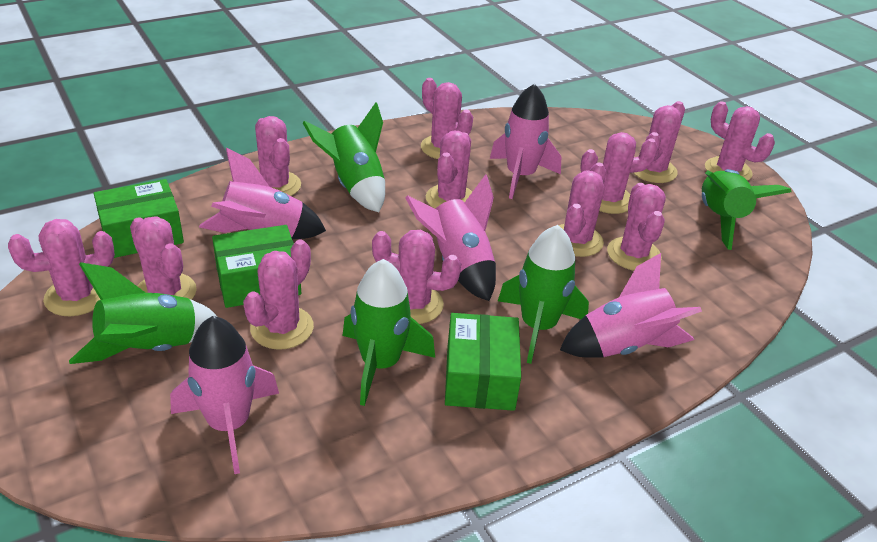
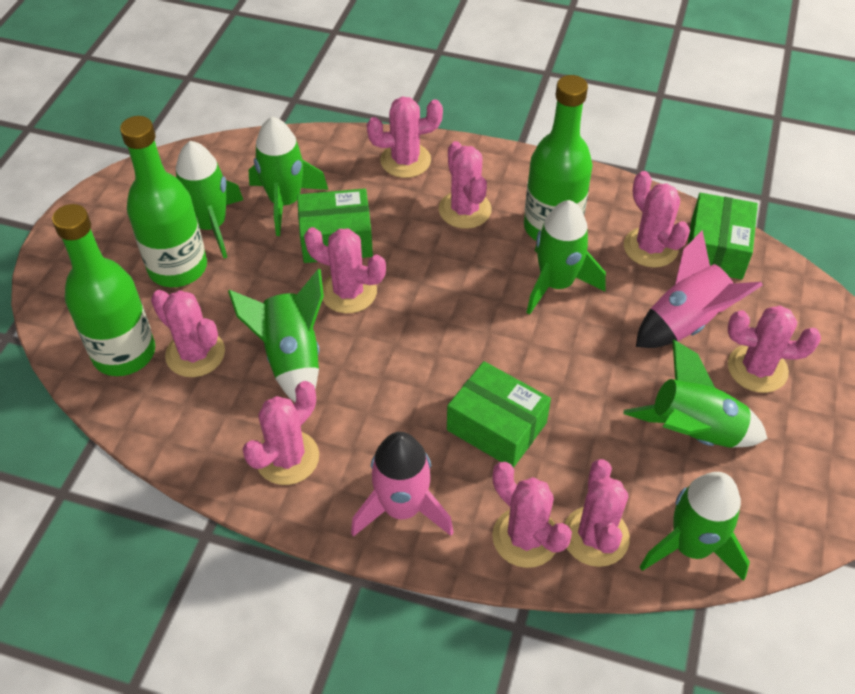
green bottle: none = 0 -> [52,204,155,376] [120,116,207,287] [524,75,592,241] = 3
green rocket: [69,262,217,364] [303,103,385,212] [343,259,435,406] [498,225,589,364] [702,169,792,250] = 5 -> [176,141,243,258] [228,269,324,402] [249,116,328,236] [526,200,606,315] [623,339,768,448] [640,472,750,581] = 6
pink cactus: [8,219,115,316] [130,216,197,300] [243,240,314,350] [255,116,301,196] [372,230,461,324] [421,78,473,159] [426,131,472,209] [559,163,606,257] [580,132,658,214] [607,183,666,271] [634,101,685,183] [705,101,775,181] = 12 -> [151,290,225,377] [243,381,319,485] [304,227,386,313] [367,96,443,178] [439,141,492,229] [492,462,572,568] [564,459,630,567] [624,171,690,268] [728,306,821,393] = 9
pink rocket: [170,316,279,474] [199,148,326,239] [405,174,496,301] [490,84,561,199] [560,253,702,358] = 5 -> [351,432,453,537] [636,230,763,348] = 2

